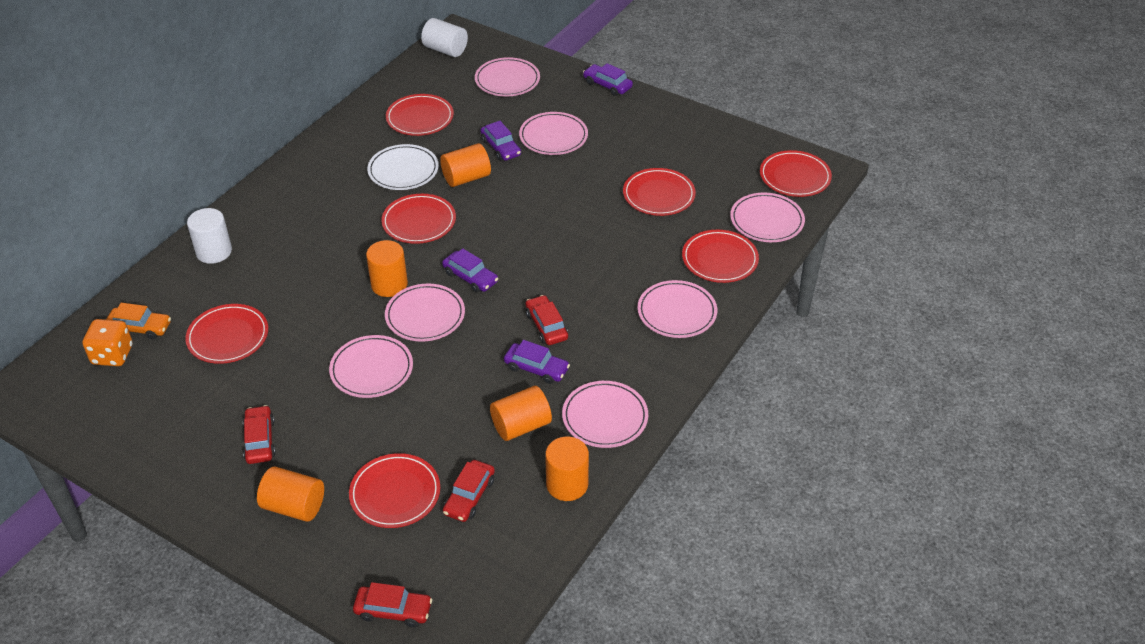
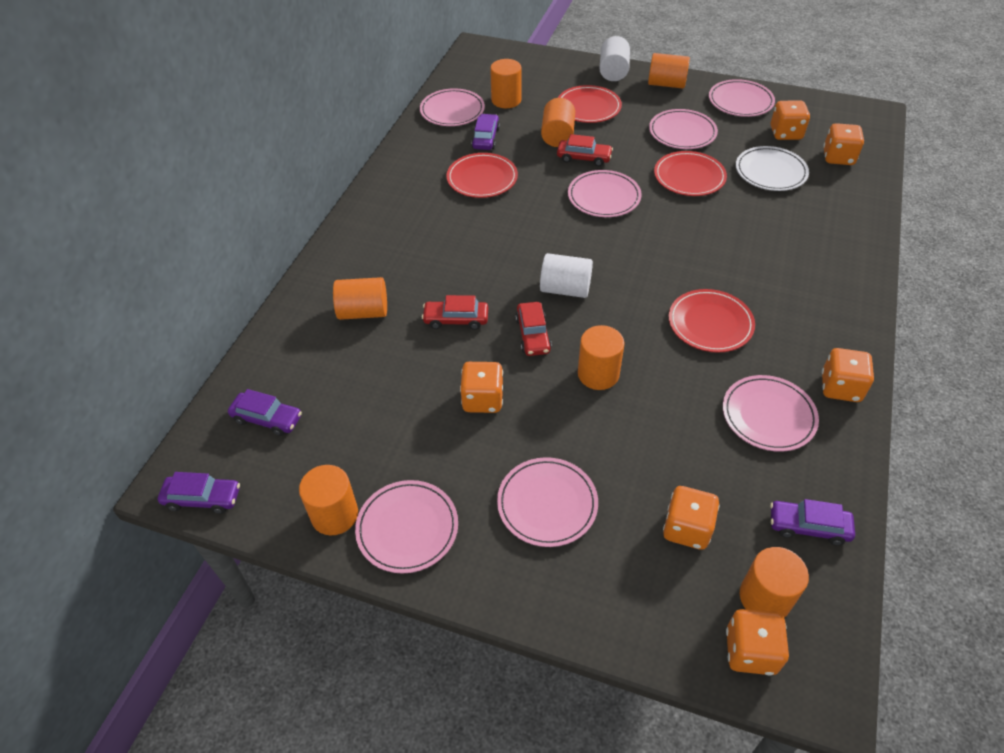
orange car: [106,303,171,340] = 1 -> none = 0
orange cylinder: [257,467,324,522] [366,240,408,297] [440,143,491,187] [490,386,552,441] [545,437,589,501] = 5 -> [299,465,358,535] [333,277,387,320] [490,59,522,108] [541,98,575,147] [578,325,624,390] [648,53,690,88] [739,547,809,618] = 7
orange dice: [82,319,133,366] = 1 -> [460,362,503,413] [663,486,720,550] [726,609,789,675] [771,100,810,140] [822,348,874,402] [823,123,864,165] = 6
red car: [243,405,275,464] [353,582,432,627] [443,460,495,522] [526,295,568,345] = 4 -> [422,295,488,330] [515,302,552,356] [557,134,613,166] = 3
red plate: [185,304,268,364] [349,453,440,528] [381,194,456,244] [386,94,454,136] [623,168,696,216] [682,230,759,283] [760,150,832,197] = 7 -> [447,153,518,198] [558,85,622,123] [654,151,727,196] [669,289,755,353] = 4

